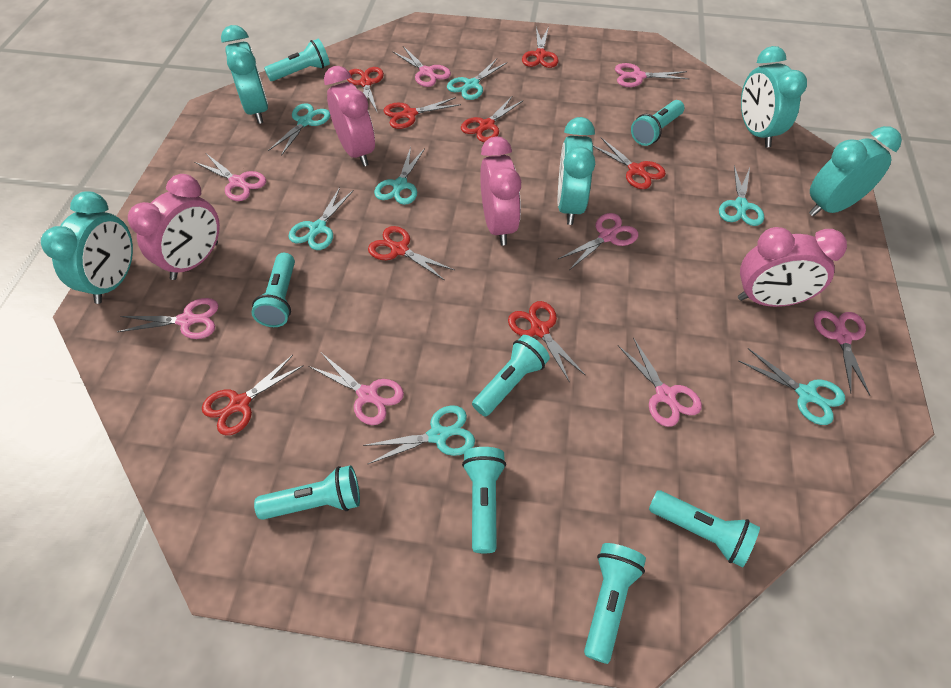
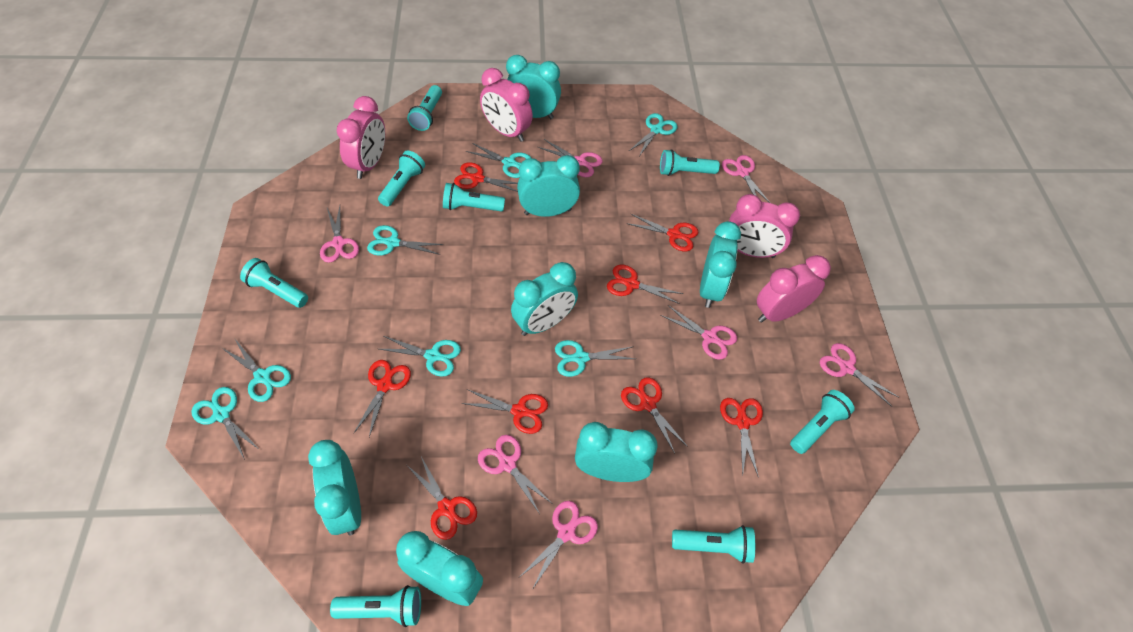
pink scissors: [117,298,218,339] [194,154,266,201] [308,353,404,425] [392,46,451,87] [558,213,638,269] [615,63,689,87] [618,337,702,427] [813,311,870,396] = 8 -> [320,206,359,263] [478,435,553,514] [521,501,598,590] [538,139,603,177] [660,305,737,360] [722,155,770,203] [820,343,899,407] = 7
turquoise clock: [41,191,133,304] [221,25,268,124] [557,117,595,225] [741,46,807,147] [809,126,902,216] = 5 -> [308,440,361,535] [396,531,483,606] [506,55,561,119] [511,262,578,336] [517,155,580,217] [575,422,658,482] [700,221,741,308] = 7

